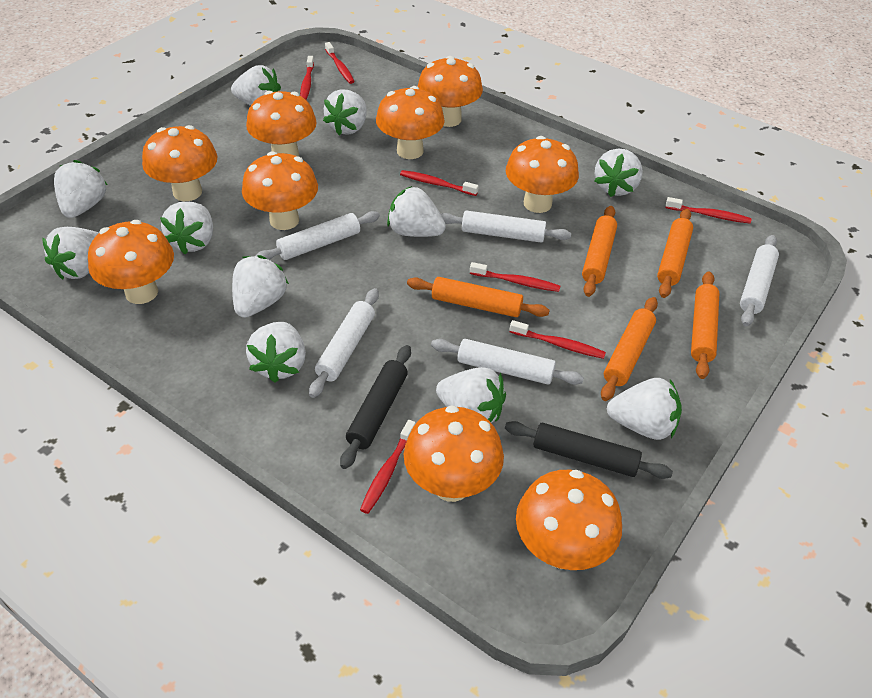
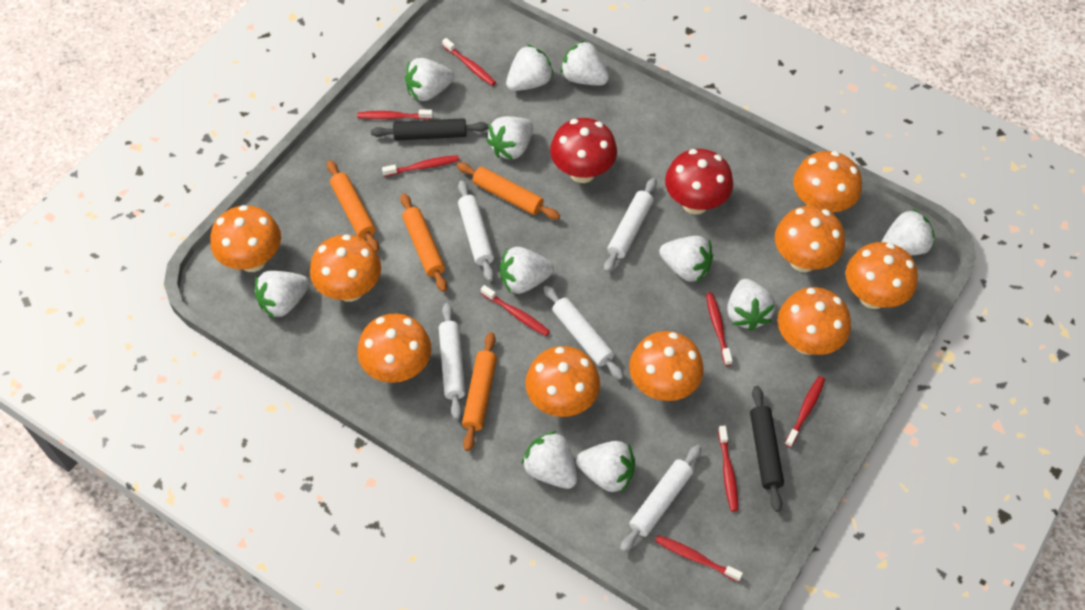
orange rolling pin: [407,277,550,317] [582,206,617,297] [601,297,658,401] [657,209,693,298] [691,271,719,379] = 5 -> [327,160,379,252] [400,193,447,292] [457,162,560,220] [462,332,497,451] = 4
red mushroom: none = 0 -> [550,118,617,183] [665,149,733,215] = 2
red toothbrush: [300,56,314,100] [325,42,355,84] [360,420,416,514] [400,170,479,196] [470,262,560,292] [510,320,606,359] [666,197,751,224] = 7 -> [357,109,433,120] [382,155,459,177] [442,38,496,86] [481,285,550,336] [655,535,743,582] [706,292,733,366] [718,426,738,511] [785,376,825,447] = 8

